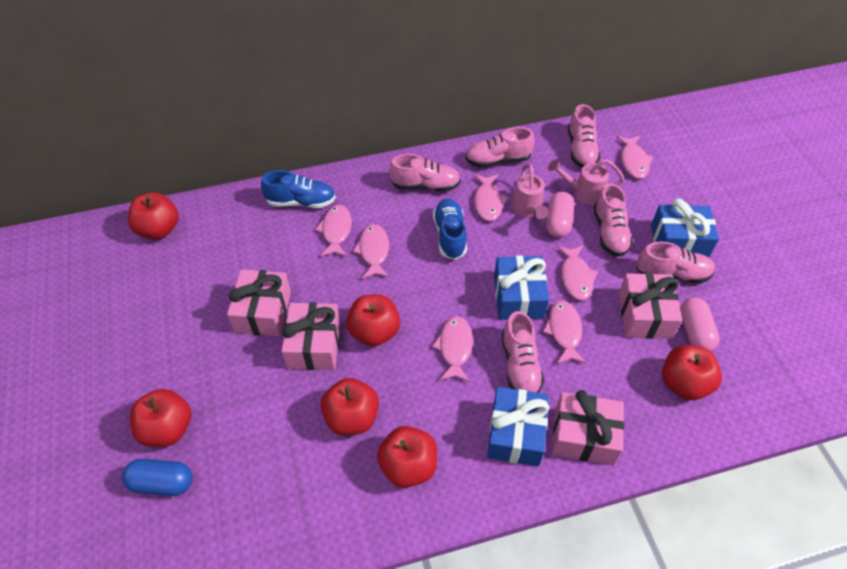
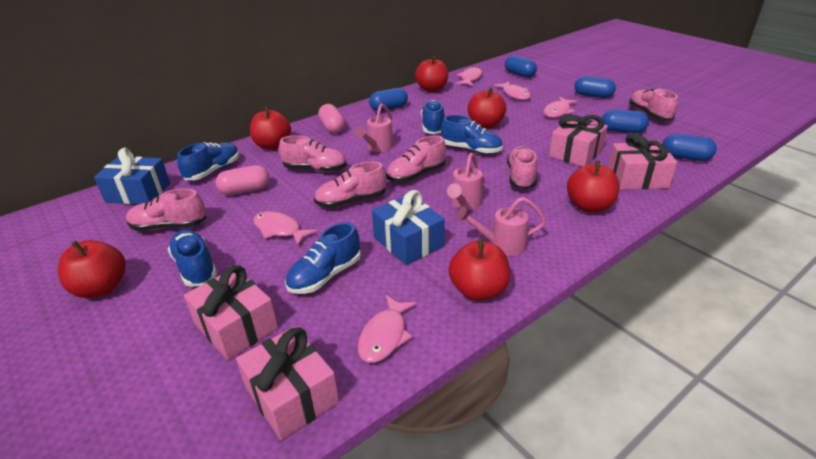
blue capsule: [122,459,193,496] = 1 -> [369,88,408,111] [505,55,537,78] [575,76,616,98] [602,109,649,133] [662,134,717,161] = 5
blue gift: [487,387,549,466] [494,255,549,320] [651,198,719,258] = 3 -> [94,148,170,204] [372,190,445,265] = 2
blue shoe: [261,170,336,208] [433,199,467,260] = 2 -> [168,229,217,287] [177,142,239,180] [285,222,361,294] [421,100,445,134] [441,115,503,154] = 5
pink fish: [315,205,352,257] [353,224,389,279] [432,316,473,382] [474,174,509,221] [543,300,587,364] [557,245,598,301] [616,136,653,179] = 7 -> [253,211,318,246] [358,295,417,363] [456,67,482,86] [494,81,531,100] [544,97,578,118] = 5
pink watering can: [512,163,548,219] [548,159,624,205] = 2 -> [354,103,394,152] [447,153,483,210] [456,197,546,256] = 3

